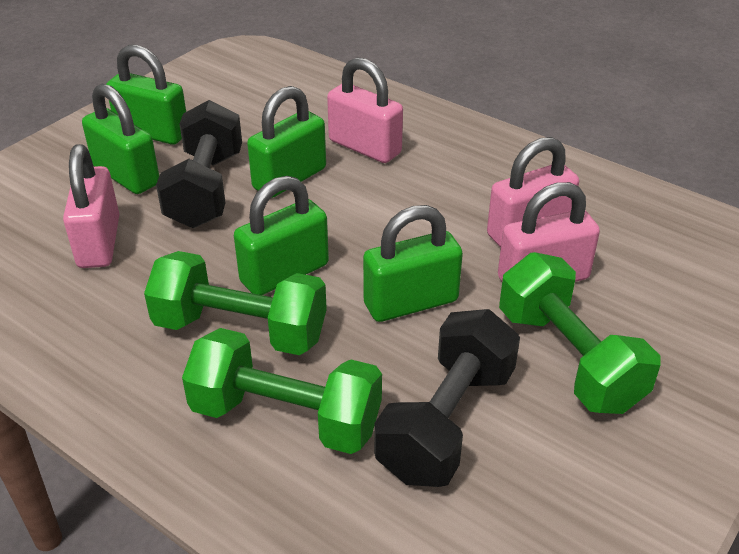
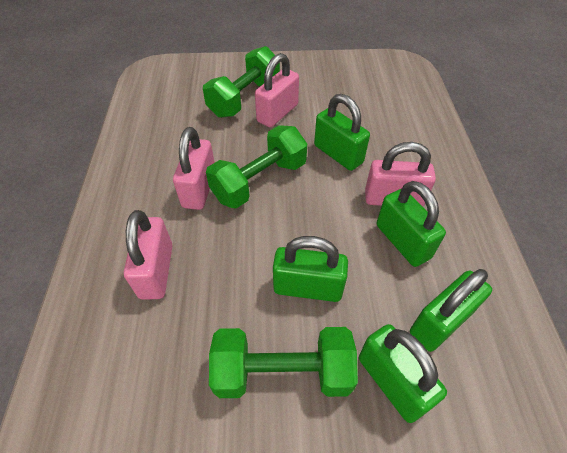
black dumbbell: [156,100,242,228] [374,309,520,487] = 2 -> none = 0

